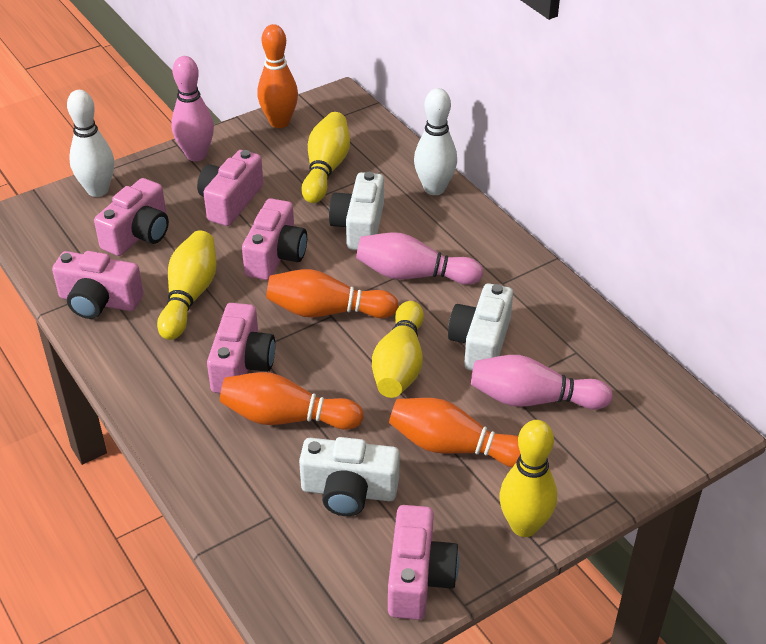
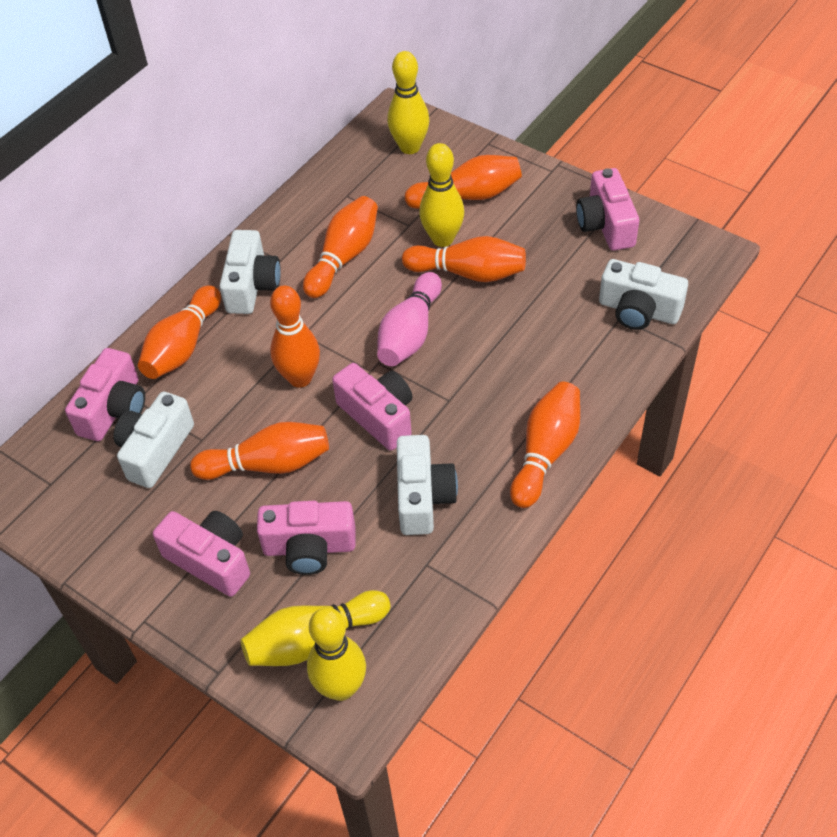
orange bowling pin: [220,372,364,430] [257,24,298,128] [266,269,398,318] [389,398,520,467] = 4 -> [138,285,221,379] [190,422,329,480] [270,285,320,388] [303,196,378,298] [402,236,526,282] [405,155,522,209] [510,382,580,508] = 7
pink bowling pin: [171,56,214,161] [356,232,483,285] [471,355,612,409] = 3 -> [377,272,442,366] = 1
pink camera: [52,251,143,319] [94,178,169,256] [197,150,264,226] [207,303,275,393] [242,198,307,280] [388,505,459,620] = 6 -> [65,348,145,441] [153,511,250,597] [257,501,356,575] [332,363,412,450] [576,168,639,251] = 5
white bowling pin: [67,90,114,197] [414,88,457,195] = 2 -> none = 0
white camera: [299,437,400,516] [329,172,384,250] [448,284,513,371] = 3 -> [113,392,194,488] [220,230,281,314] [397,435,458,535] [599,259,688,330] = 4

